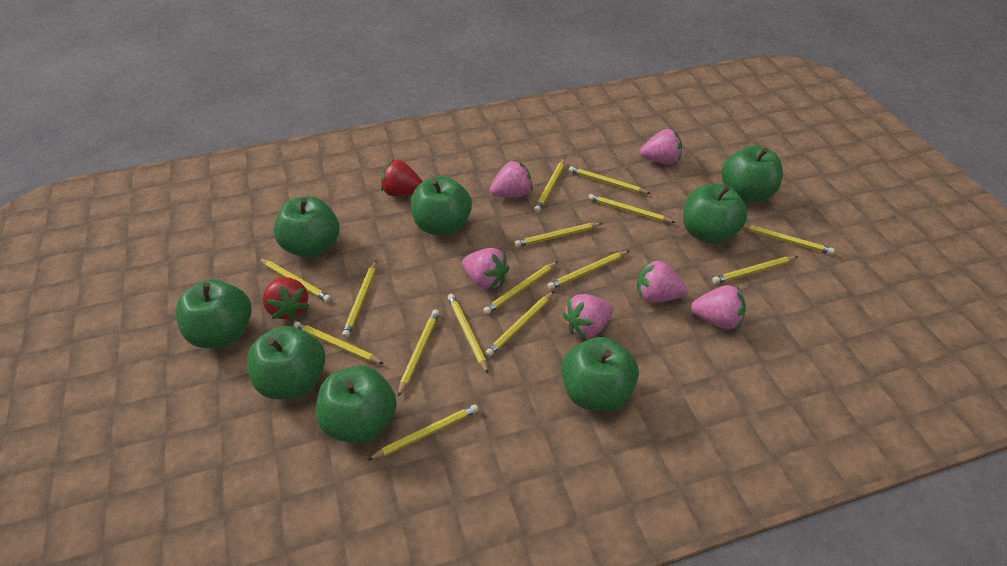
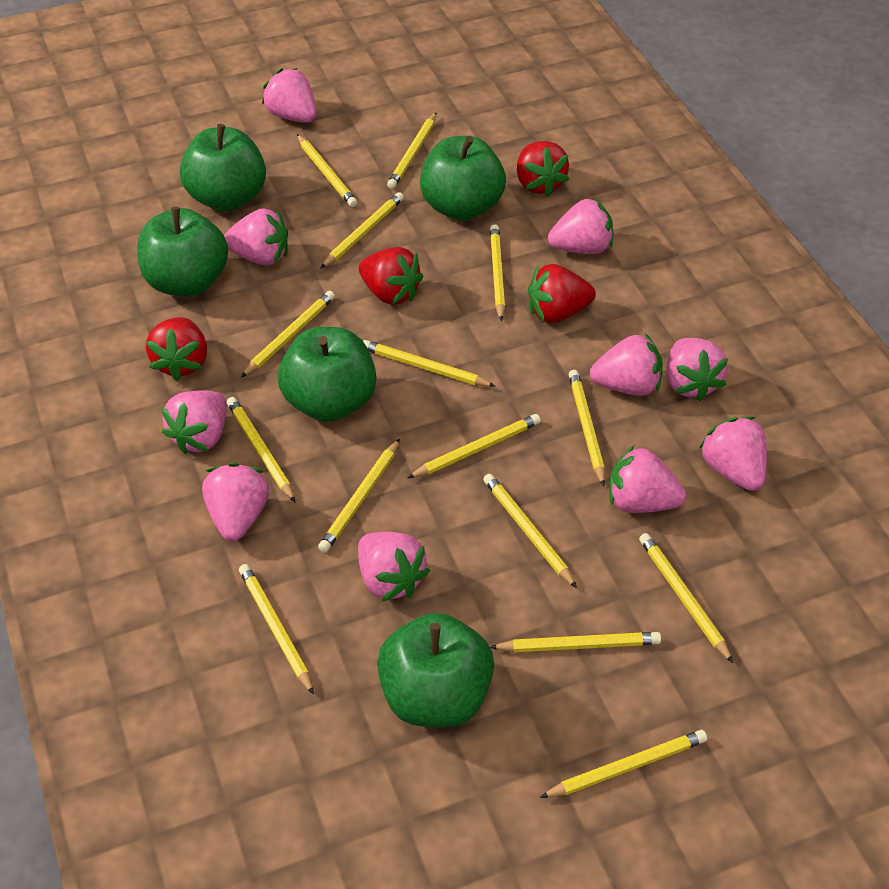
green apple: [175,279,252,348] [247,326,325,399] [274,196,339,258] [316,365,397,444] [411,176,472,236] [562,337,639,412] [683,184,747,244] [722,145,783,203] = 8 -> [137,207,228,296] [180,124,266,211] [278,327,376,422] [377,613,494,727] [420,136,506,221] = 5
pink strawberry: [462,248,509,290] [490,160,533,197] [563,294,613,339] [637,260,687,303] [640,129,682,164] [691,285,746,329] = 6 -> [161,390,227,454] [202,463,269,541] [224,208,288,265] [262,68,316,123] [358,532,430,601] [548,197,613,254] [590,333,663,396] [609,445,686,513] [666,338,728,401] [699,417,767,491] = 10
red strawberry: [263,277,309,321] [381,159,423,196] = 2 -> [146,317,207,381] [359,247,423,305] [517,141,569,196] [528,264,596,323] = 4

